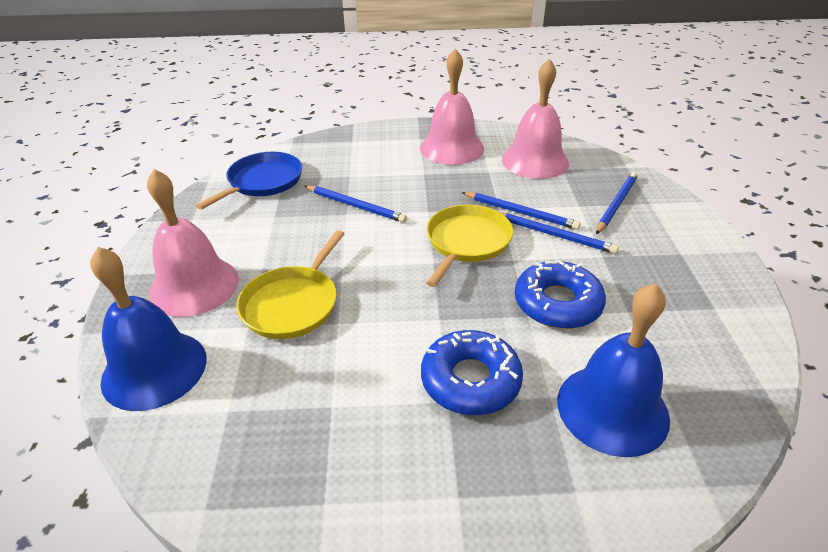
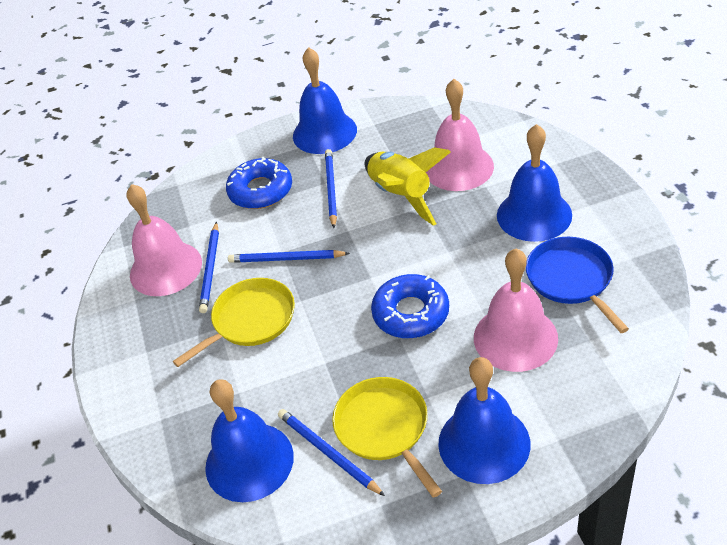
blue bell: [90,247,207,411] [557,283,670,457] = 2 -> [205,379,294,502] [293,47,357,154] [438,357,530,484] [497,124,572,242] = 4
yellow rocket: none = 0 -> [365,148,451,226] = 1

